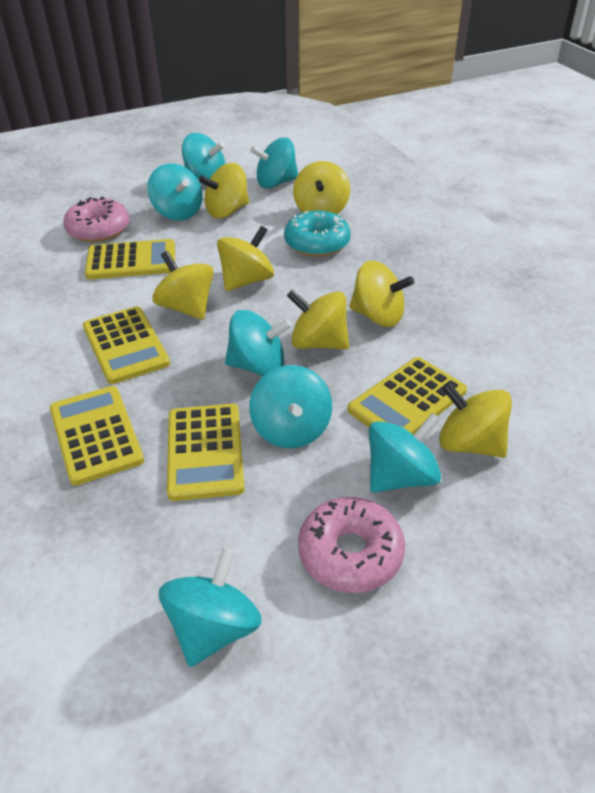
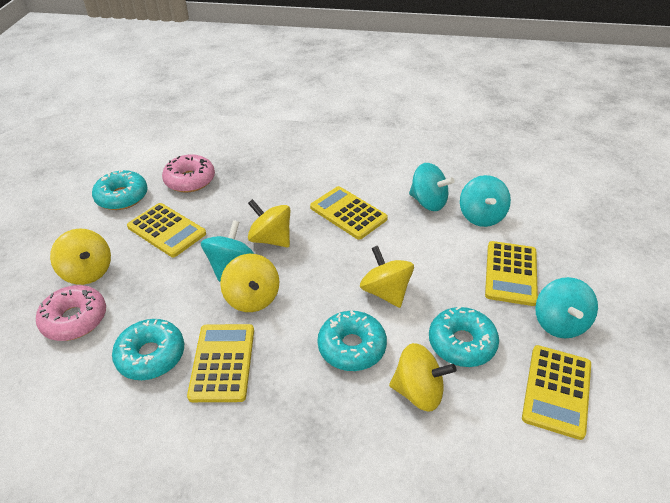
turquoise donut: [284,211,351,257] = 1 -> [92,170,148,210] [112,319,184,380] [318,311,387,371] [429,306,499,367] = 4
turquoise spinning top: [147,163,203,221] [159,547,262,667] [182,133,225,179] [225,310,292,376] [249,365,332,448] [250,137,298,189] [369,413,441,493] = 7 -> [201,220,254,282] [409,163,455,211] [460,175,511,227] [535,277,598,338] = 4
yellow spinning top: [152,251,214,320] [199,163,249,219] [217,226,274,291] [287,289,349,349] [293,161,350,214] [349,261,414,327] [439,382,512,458] = 7 -> [50,229,111,285] [220,254,279,312] [248,199,290,247] [360,246,414,308] [389,343,457,412] = 5

